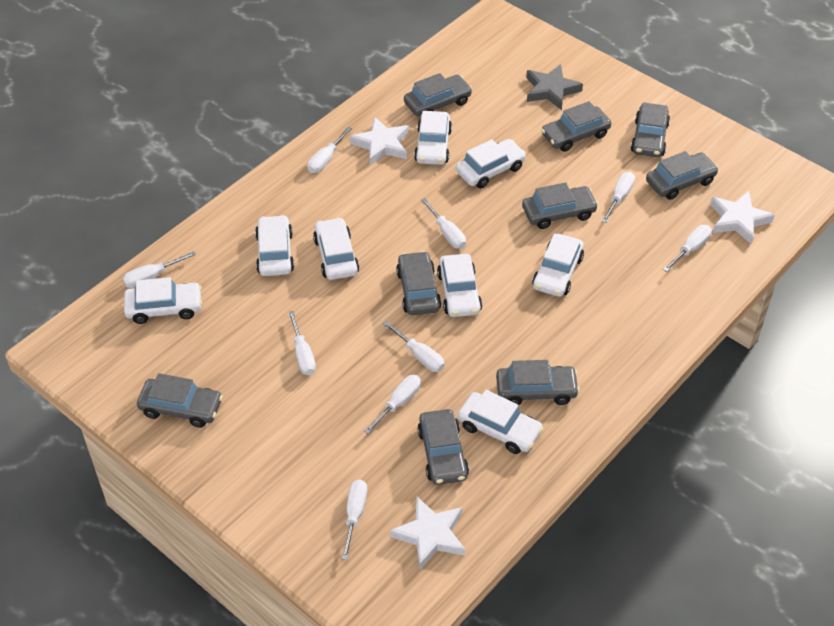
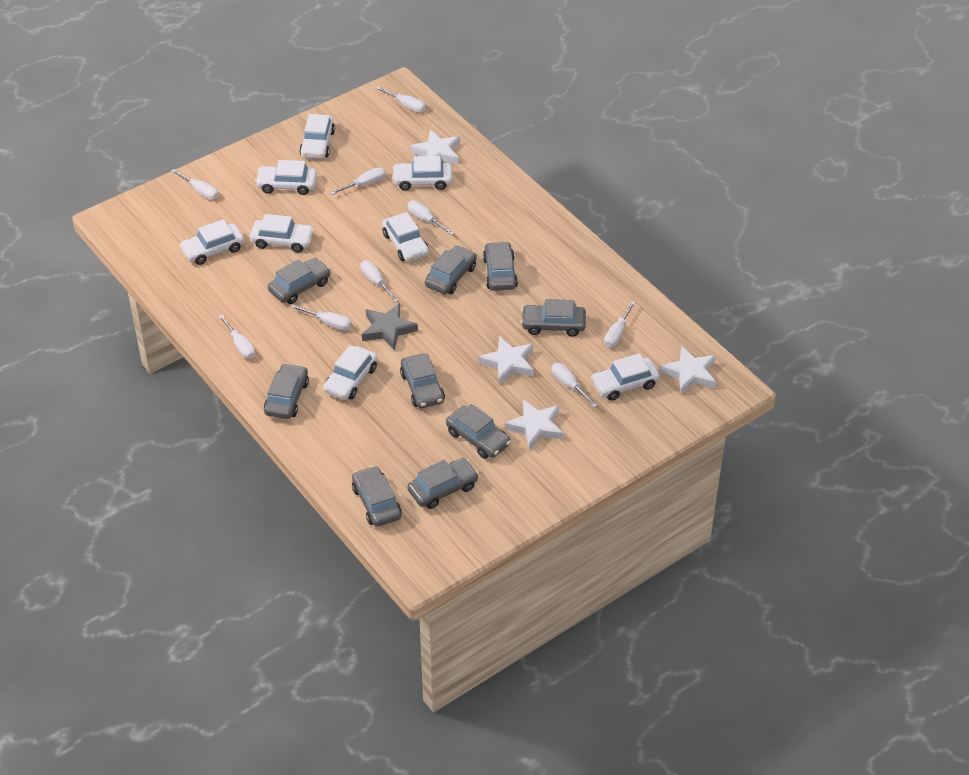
white star: [350,116,409,165] [390,497,465,570] [710,191,775,244] = 3 -> [410,130,460,164] [478,336,534,384] [505,399,564,451] [660,346,716,394] = 4

